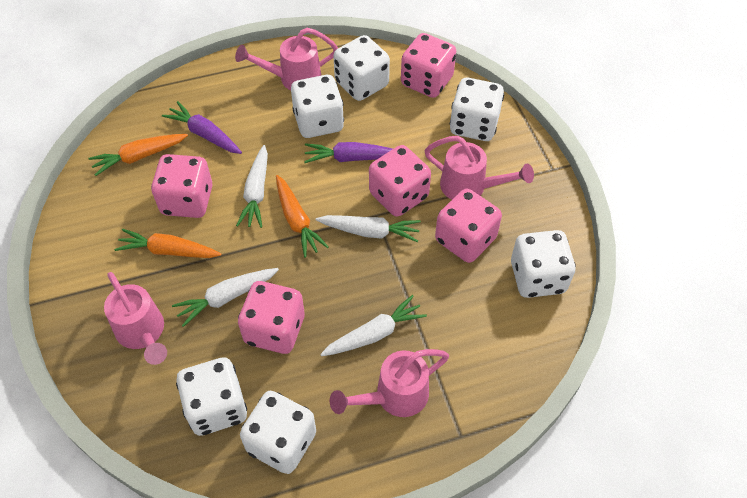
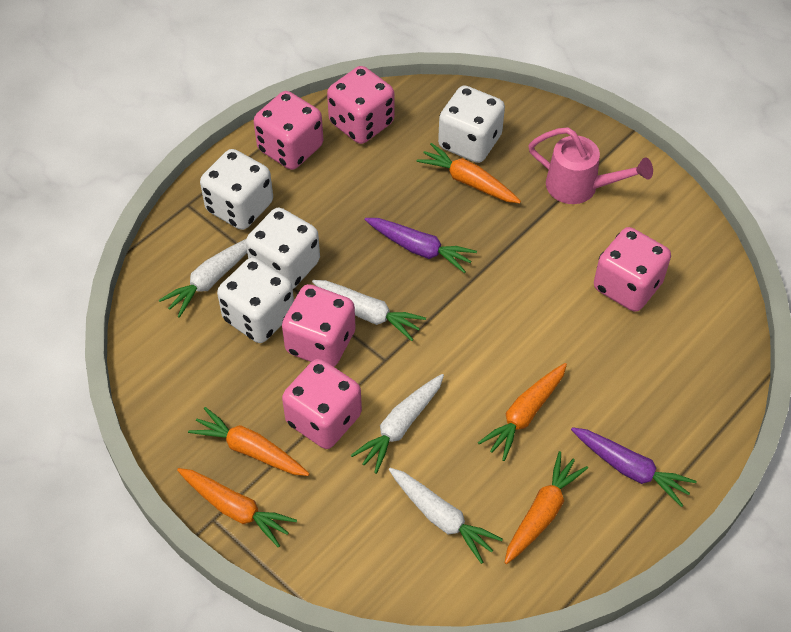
orange carrot: [89,134,188,176] [114,229,221,258] [276,175,329,257] = 3 -> [177,468,297,548] [188,407,309,476] [416,143,521,203] [478,363,567,461] [505,451,588,564] = 5
pink watering can: [104,272,167,365] [235,28,338,90] [330,349,449,417] [424,136,534,200] = 4 -> [528,127,653,204] = 1
white dice: [176,357,247,436] [240,391,316,474] [291,75,344,138] [333,35,390,101] [450,78,504,141] [511,230,576,298] = 6 -> [200,149,273,230] [217,257,294,343] [246,207,320,289] [438,85,505,163] = 4

